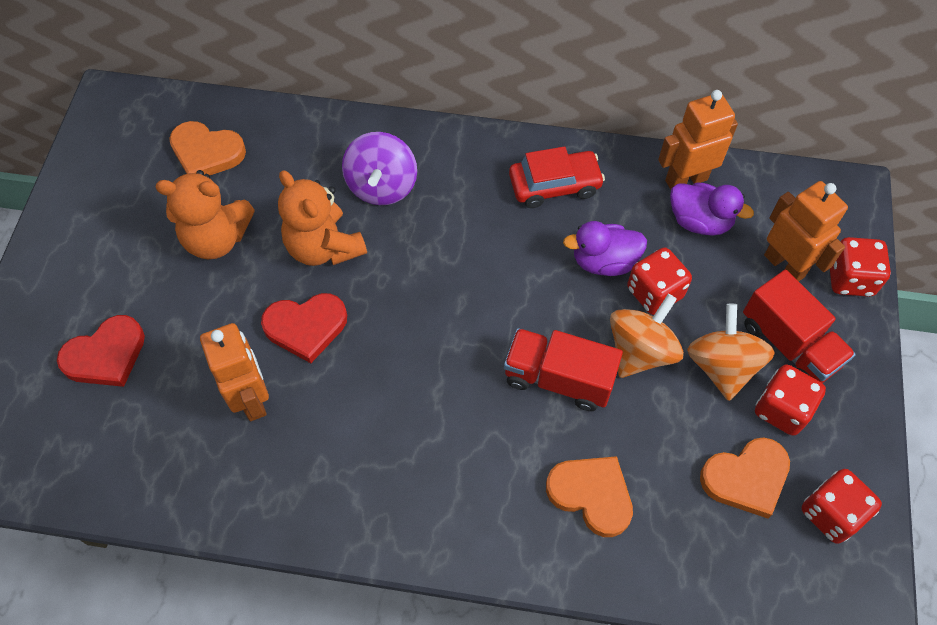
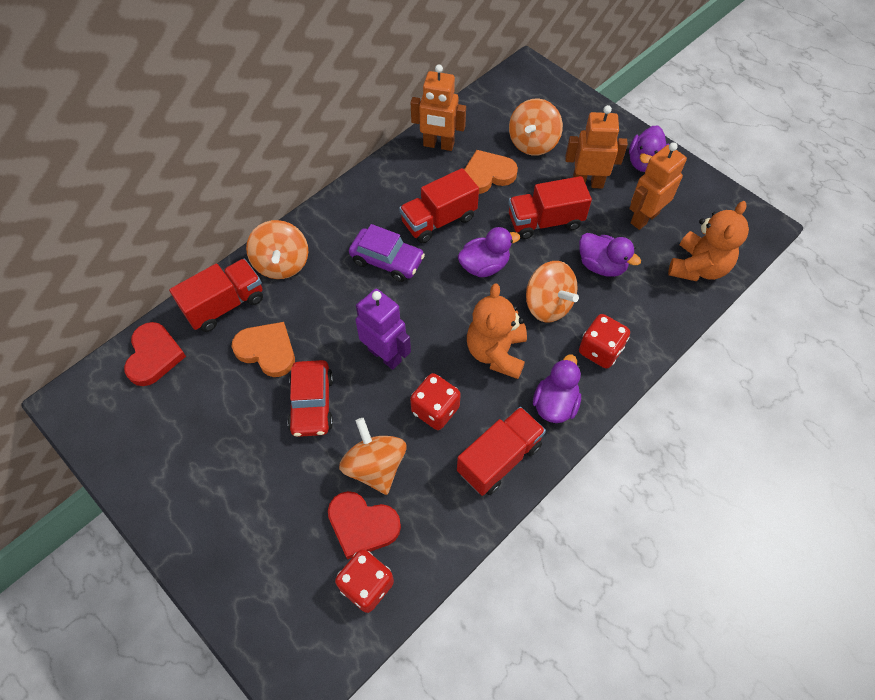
orange heart: [169,121,246,175] [546,456,633,537] [700,437,790,519] = 3 -> [232,322,295,377] [464,150,518,194] = 2
orange spinning top: [610,294,684,378] [687,303,774,401] = 2 -> [246,220,308,279] [339,418,407,495] [509,98,563,156] [526,261,579,323] = 4
purple car: none = 0 -> [349,224,425,282] = 1
purple duck: [563,221,647,276] [670,183,754,236] = 2 -> [458,227,520,277] [533,354,581,423] [579,233,641,277] [629,125,669,172] = 4
purple robot: none = 0 -> [356,289,411,370] = 1
purple spinning top: [342,132,417,205] = 1 -> none = 0
red dice: [627,247,692,315] [755,364,826,436] [801,469,882,544] [830,237,891,297] = 4 -> [335,549,394,613] [410,373,461,430] [579,314,630,369] = 3
red truck: [504,328,623,411] [743,270,856,383] = 2 -> [169,259,263,332] [399,168,479,243] [457,407,546,496] [508,176,592,239] = 4

